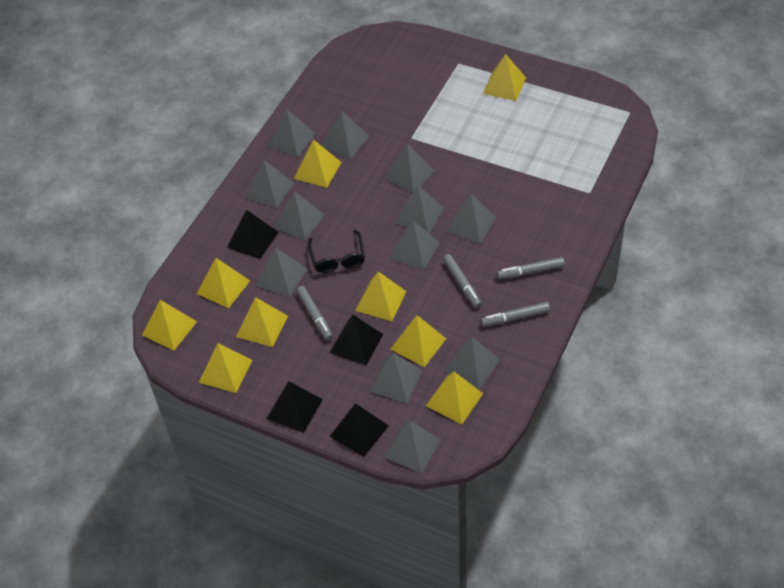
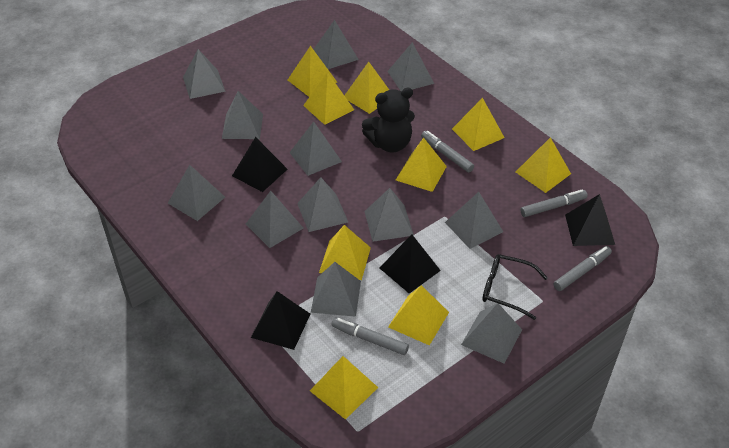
black teddy bear: none = 0 -> [362,88,415,153] = 1

